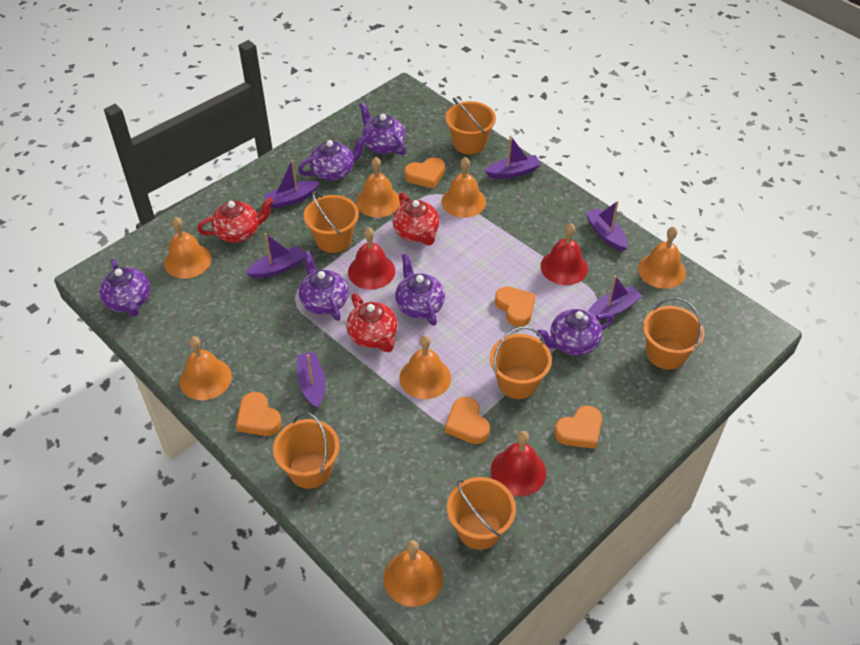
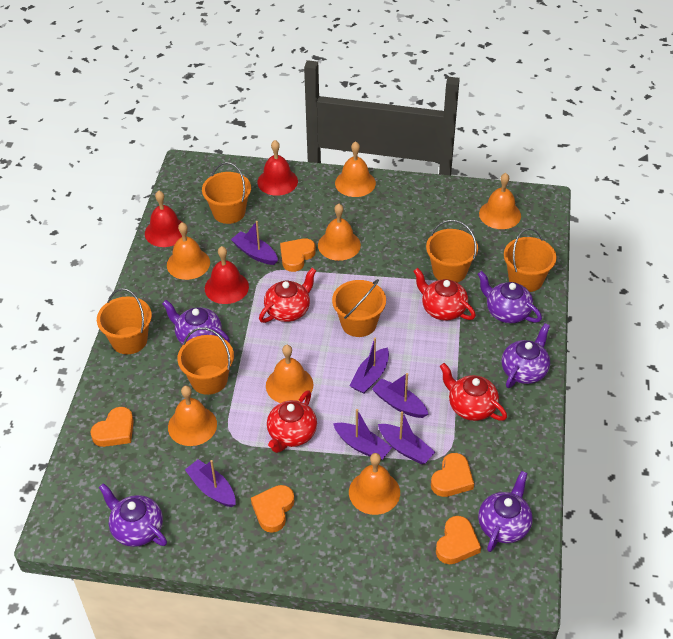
purple teapot: [99,259,150,317] [298,135,367,181] [299,251,349,321] [359,102,406,155] [395,254,445,326] [536,309,614,356] = 6 -> [99,483,167,547] [162,300,230,345] [477,271,542,323] [478,471,533,552] [502,323,550,388] = 5
red teapot: [197,198,274,243] [346,293,398,352] [393,193,439,246] = 3 -> [259,268,316,323] [267,390,317,453] [413,268,476,321] [440,363,507,421] = 4

